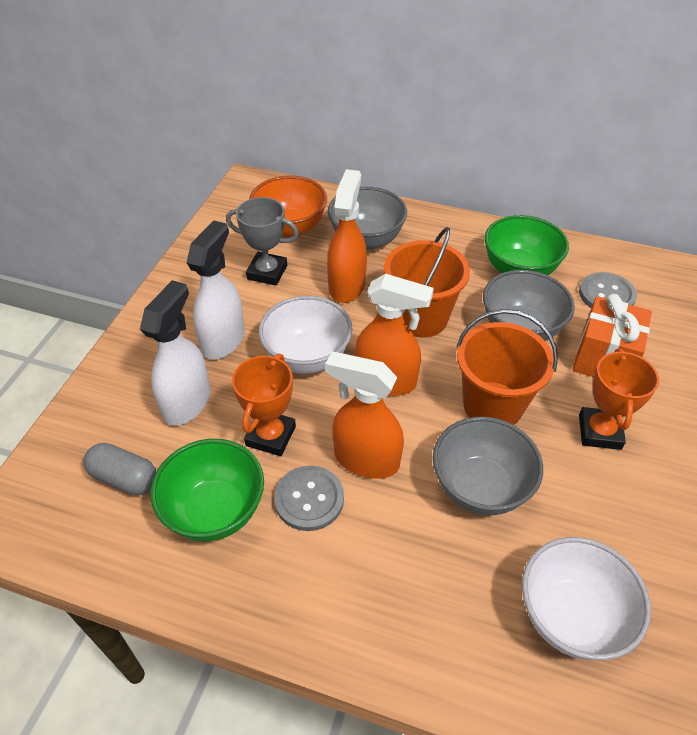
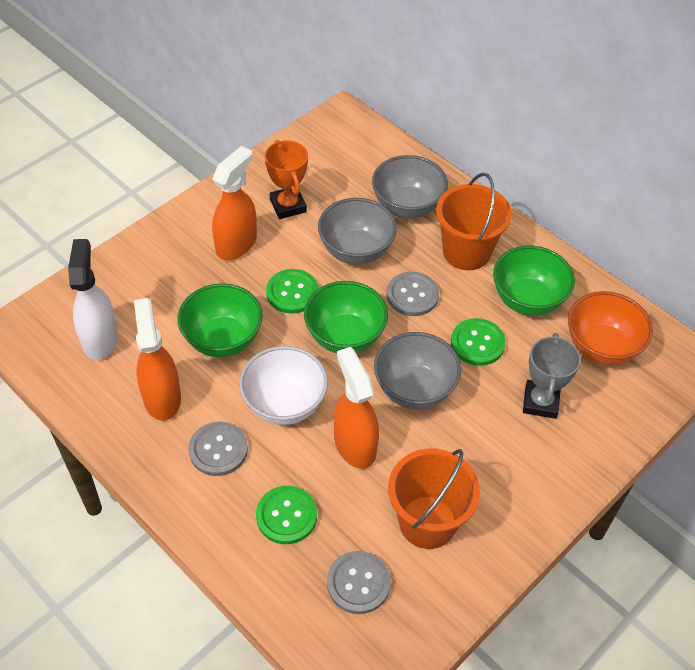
green bowl: [151,439,264,541] [485,215,569,275] = 2 -> [177,283,263,357] [304,281,388,353] [493,246,575,316] = 3
green button: none = 0 -> [256,486,317,544] [266,269,319,314] [451,318,506,366] = 3
grey button: [274,465,344,531] [579,272,637,308] = 2 -> [188,422,248,476] [327,551,391,614] [387,272,439,316] = 3
grey capsule: [84,443,156,495] = 1 -> none = 0
orange gift: [572,293,652,377] = 1 -> none = 0
orange trophy: [232,354,296,456] [579,348,659,450] = 2 -> [265,140,308,219] = 1
white bowl: [259,296,352,374] [522,537,651,660] = 2 -> [239,346,328,425] = 1
white spray bottle: [140,280,210,426] [187,220,245,360] = 2 -> [68,239,118,360] = 1

